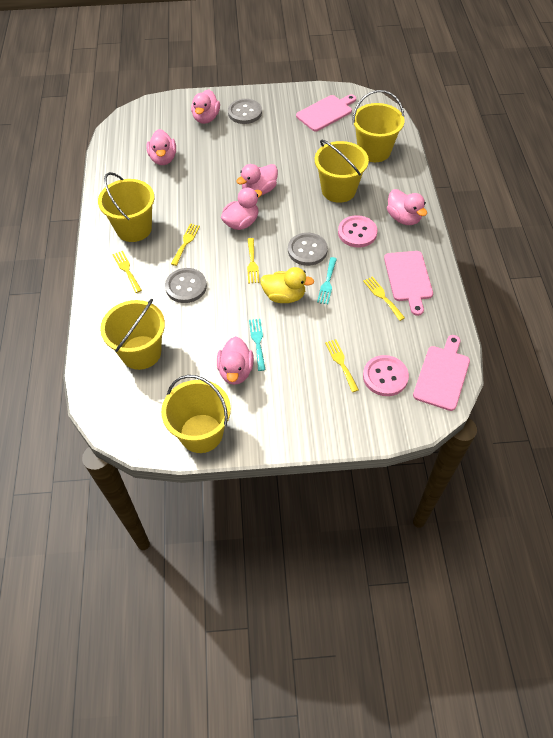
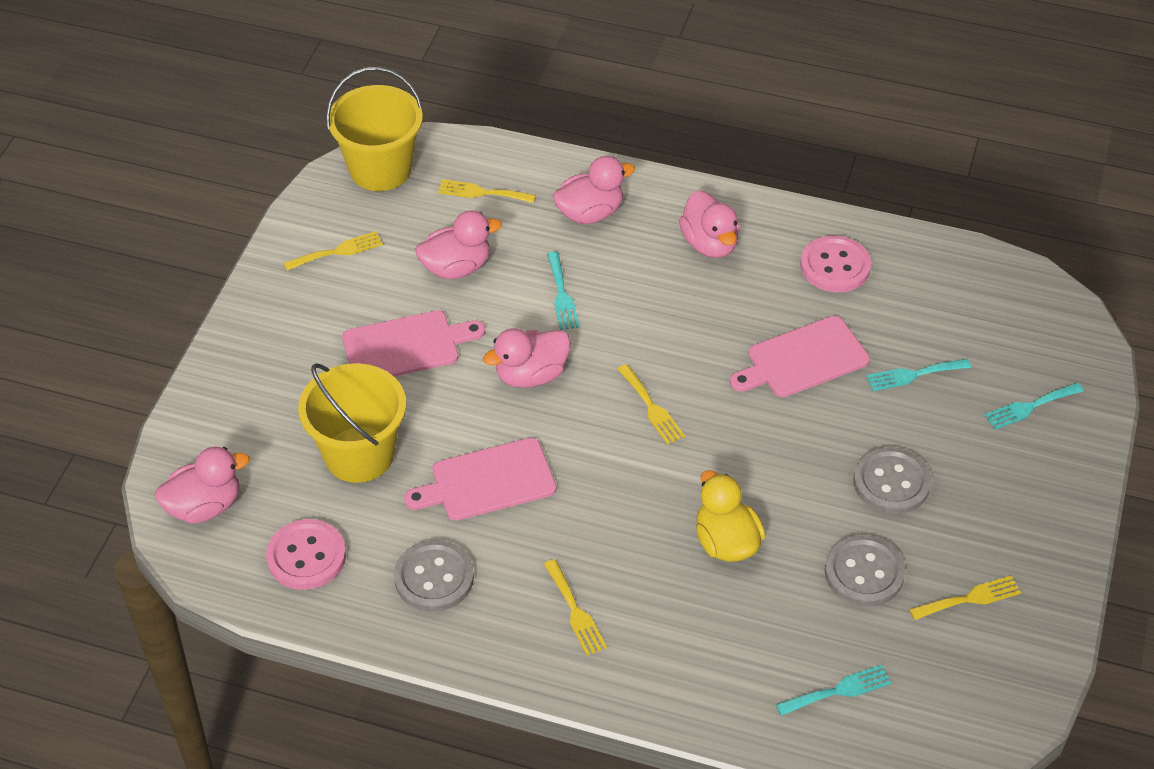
pink duck: [146,129,176,165] [191,89,220,124] [217,336,254,385] [221,188,262,230] [236,164,278,195] [387,189,427,225] = 6 -> [155,447,249,523] [416,210,502,279] [483,329,571,388] [553,156,635,224] [679,190,740,258] = 5
turquoise fork: [249,319,265,371] [317,257,337,304] = 2 -> [547,251,580,330] [776,665,892,716] [866,359,971,391] [984,383,1084,430] = 4
yellow bucket: [98,172,154,242] [100,299,165,370] [161,375,231,453] [315,139,369,203] [352,90,404,162] = 5 -> [298,363,406,483] [326,67,423,191] = 2

